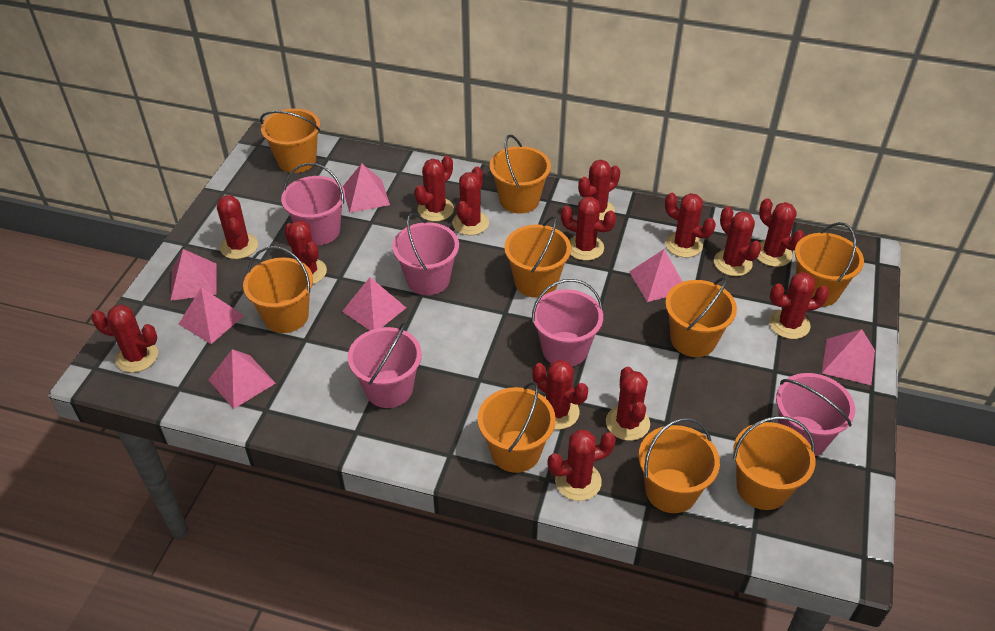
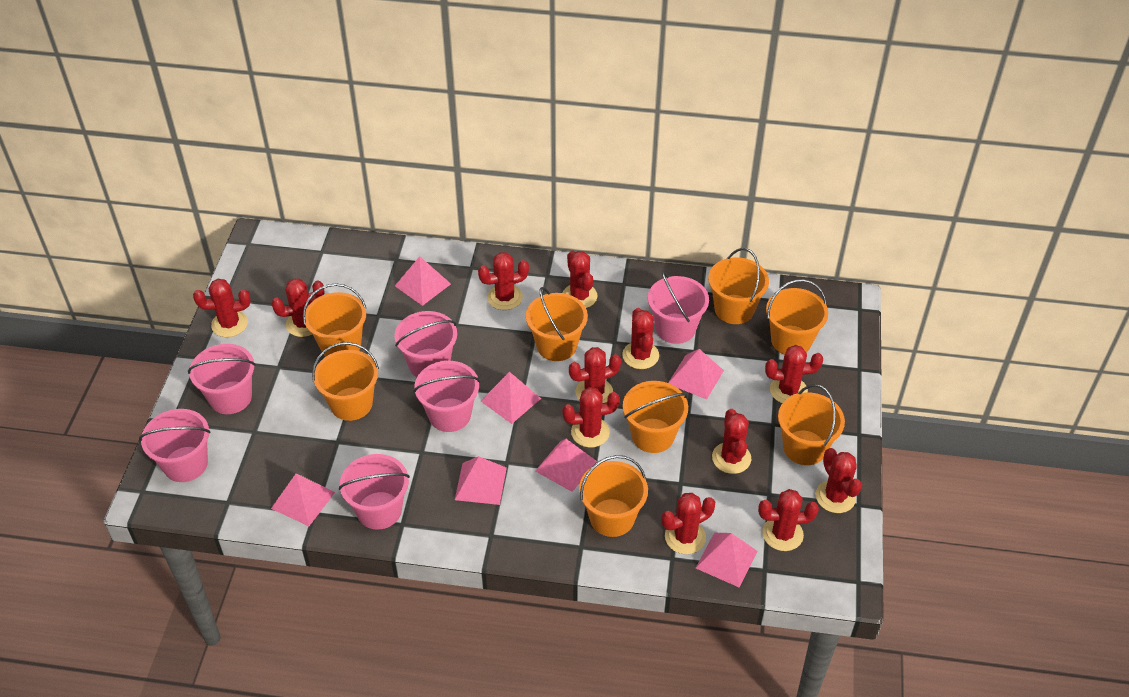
orange bucket: [243,246,313,333] [260,108,320,173] [478,382,556,473] [490,135,551,214] [504,216,571,298] [638,418,720,513] [665,277,737,357] [733,416,815,510] [795,222,864,306] = 9 -> [303,283,366,357] [312,342,379,421] [526,287,588,361] [579,455,648,537] [623,381,688,453] [708,248,769,324] [766,279,828,355] [778,384,845,465] = 8
pink bucket: [281,163,345,245] [348,322,422,408] [392,213,459,295] [532,279,603,367] [776,373,855,456] = 5 -> [139,409,211,482] [188,344,256,414] [339,454,410,530] [394,311,457,377] [414,361,480,432] [648,271,709,344] = 6
red cactus: [91,305,158,373] [217,195,258,259] [284,220,327,285] [414,156,454,222] [452,167,489,235] [532,360,588,429] [547,430,616,501] [561,197,616,261] [578,160,620,221] [606,367,650,441] [665,193,716,257] [714,206,762,276] [757,198,805,267] [769,272,829,339] = 14 -> [193,279,251,337] [272,278,324,337] [478,252,529,310] [562,387,620,448] [563,250,597,308] [569,347,621,403] [622,308,659,369] [661,493,715,554] [712,409,751,474] [758,489,819,551] [765,345,823,403] [816,448,862,513] = 12

